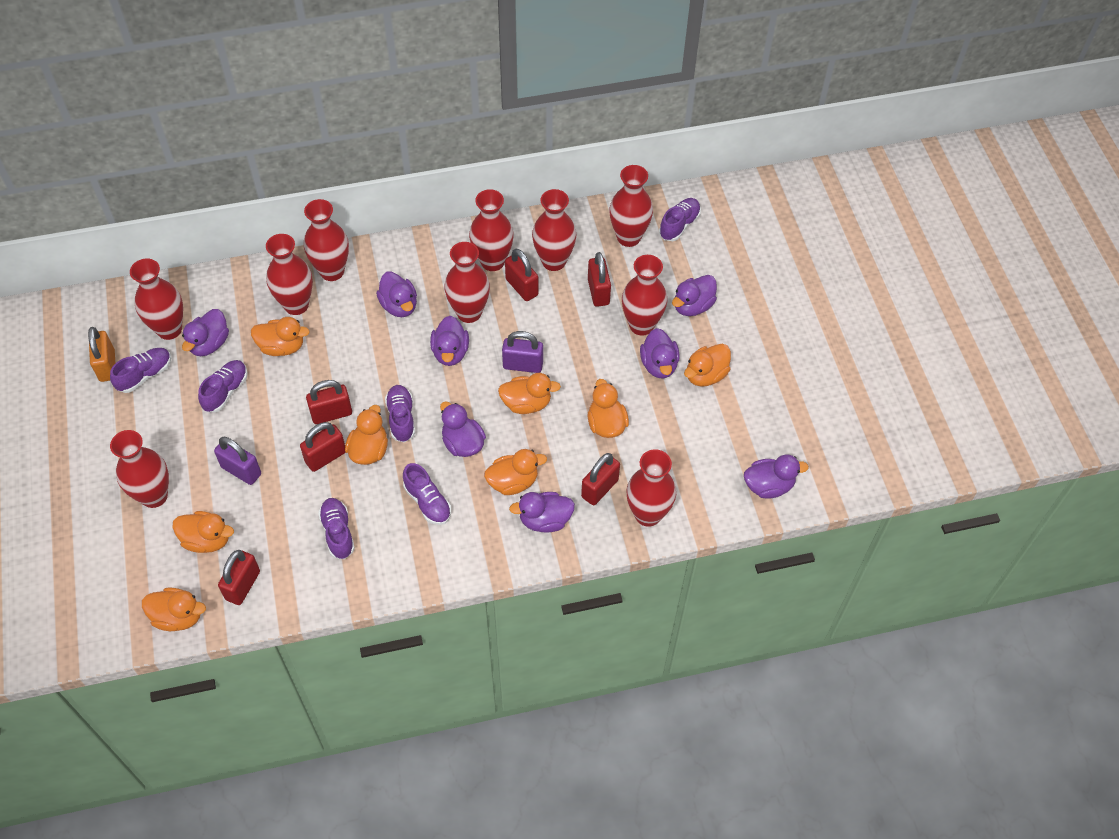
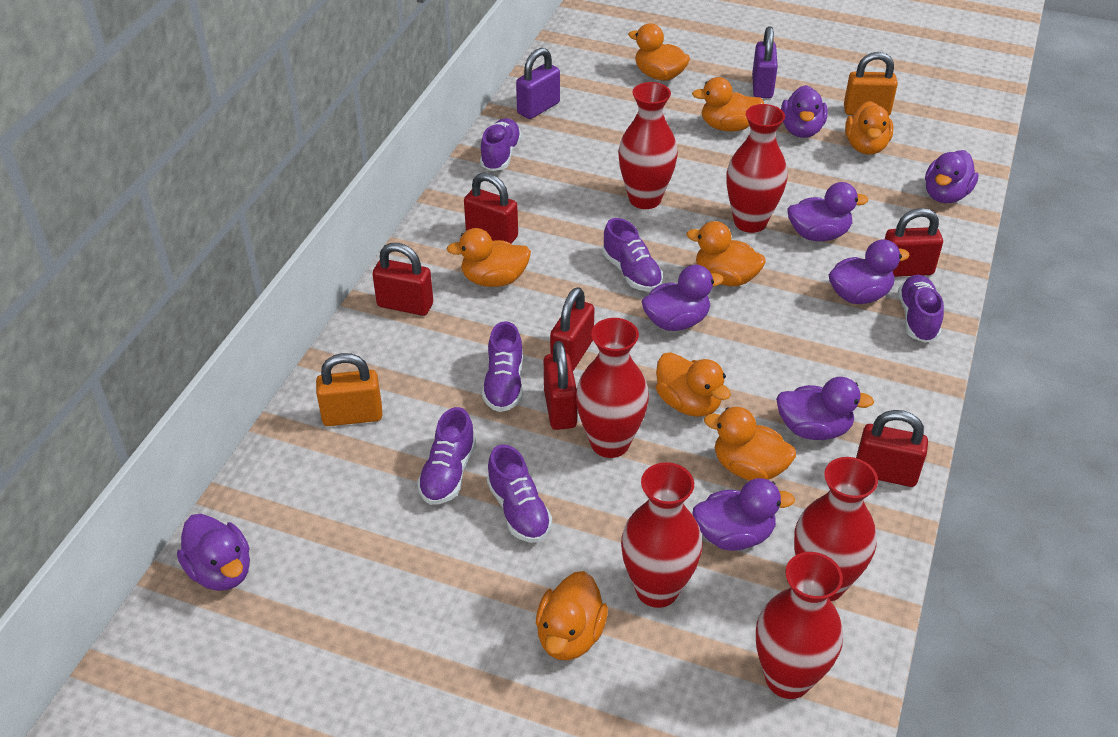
orange padlock: [88,327,115,382] = 1 -> [316,353,382,426] [844,52,898,115] = 2
red vase: [110,430,169,508] [130,258,183,340] [266,234,313,315] [304,199,349,281] [444,242,490,323] [469,189,514,271] [532,189,576,271] [609,165,653,247] [622,255,667,336] [626,449,676,527] = 10 -> [576,318,649,458] [618,82,678,209] [621,462,702,608] [726,104,788,233] [756,552,843,699] [794,457,878,601] = 6

